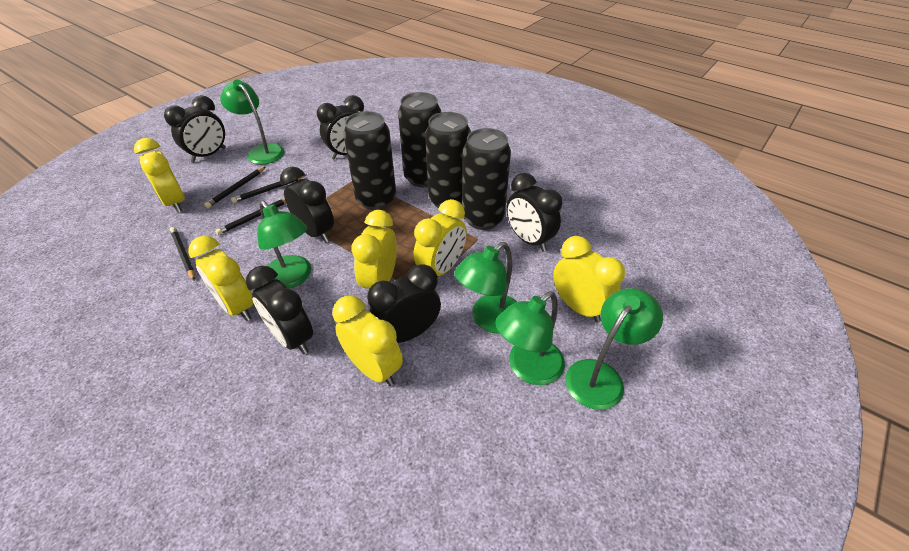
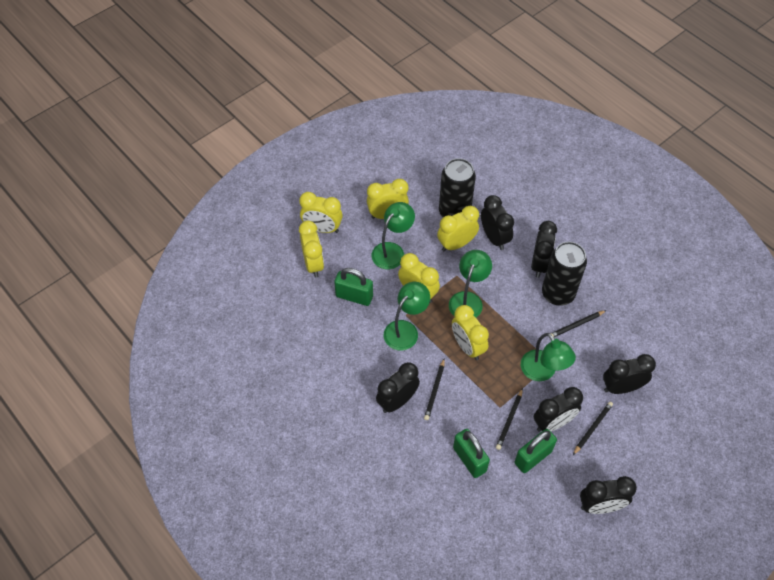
black can: [343,111,396,210] [398,92,441,187] [425,112,471,208] [462,128,511,230] = 4 -> [439,158,476,217] [542,242,587,306] = 2
green lamp: [220,79,284,165] [257,201,311,289] [455,242,517,334] [495,291,565,385] [565,288,663,410] = 5 -> [372,202,415,269] [384,282,430,351] [449,250,492,318] [521,333,576,381] = 4
green padlock: none = 0 -> [334,268,373,306] [453,429,490,478] [515,429,557,473] = 3

